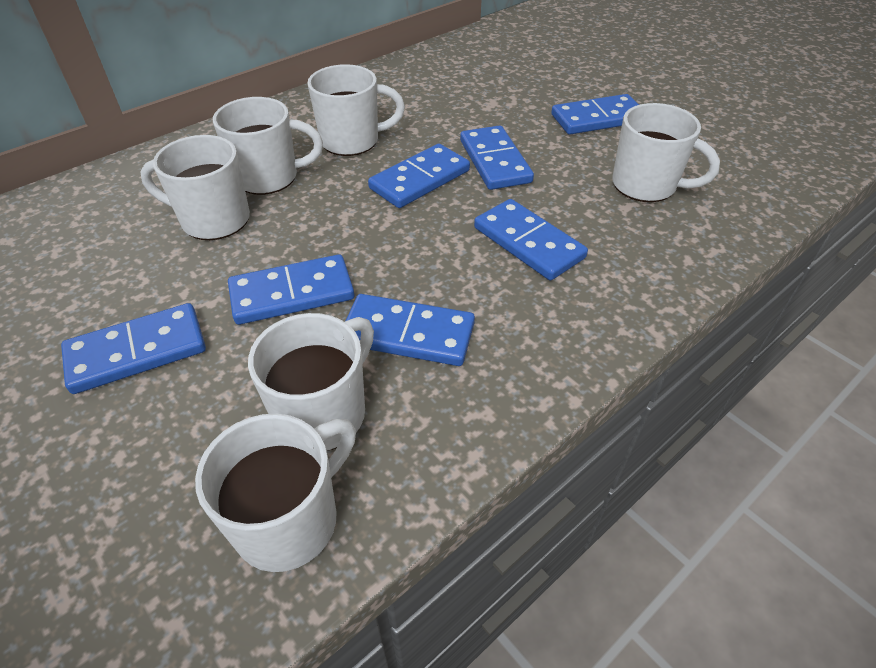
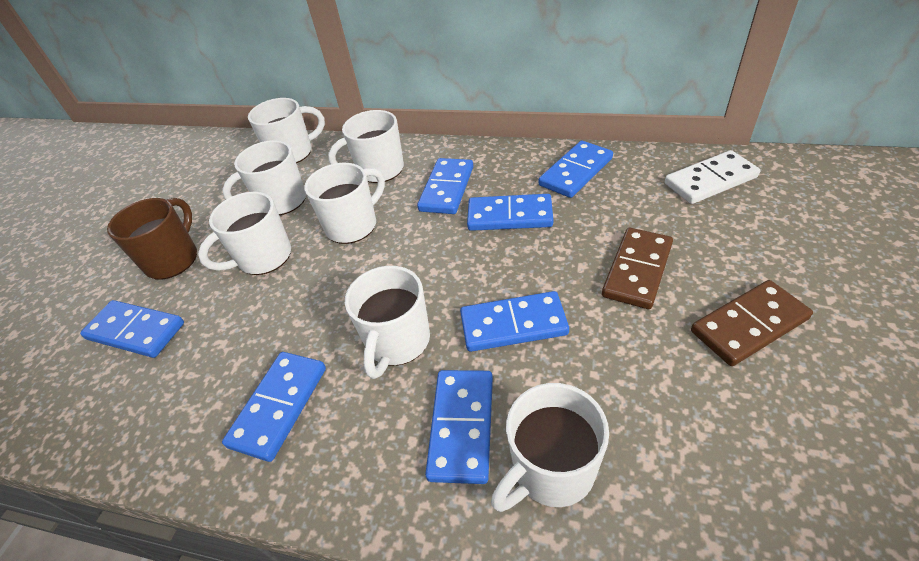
brown domino: none = 0 -> [602,228,673,309] [691,280,813,366] = 2
brown mug: none = 0 -> [107,198,197,280] = 1
white domino: none = 0 -> [665,150,760,204] = 1
white mug: [140,135,250,240] [195,414,356,572] [213,97,323,195] [248,313,374,451] [307,64,405,156] [612,103,720,202] = 6 -> [198,192,291,275] [222,140,306,215] [248,98,325,163] [304,163,385,244] [328,110,404,183] [345,266,430,379] [491,383,609,512] = 7

